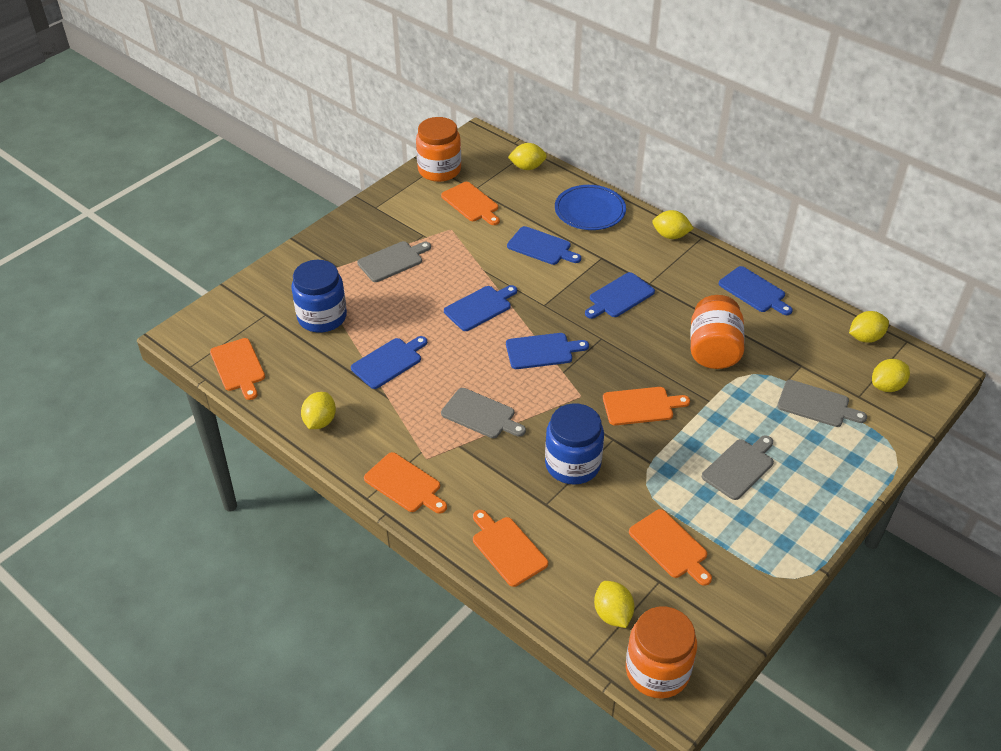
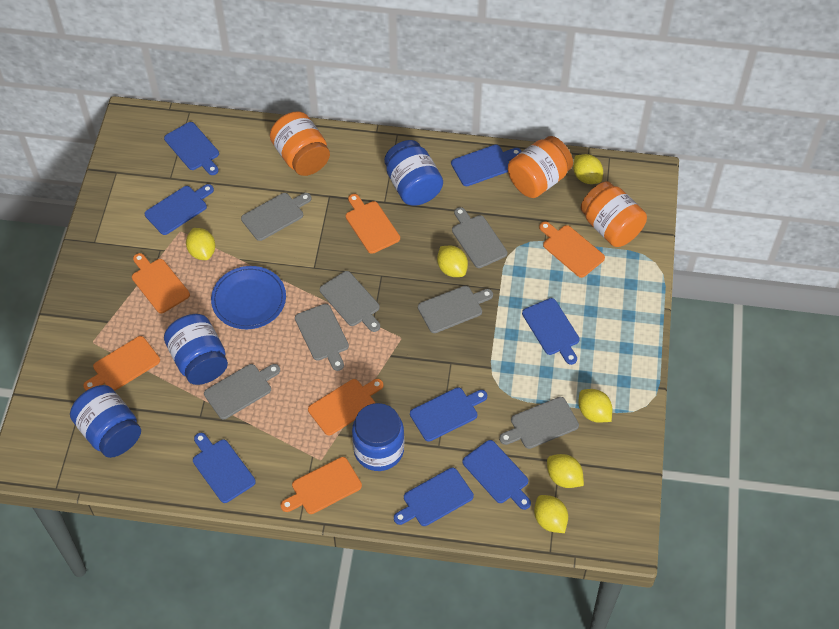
blue cutting board: [351,336,427,389] [444,285,517,331] [506,333,589,369] [507,226,581,265] [585,272,655,319] [719,266,793,315] = 6 -> [145,184,214,235] [164,122,219,175] [193,433,256,503] [394,468,474,526] [410,387,487,442] [451,145,522,186] [462,440,531,510] [522,298,580,365] = 8
blue jar: [291,260,347,333] [545,403,604,485] = 2 -> [70,385,141,458] [164,314,228,385] [352,403,404,471] [384,140,443,206] = 4
grey cutting board: [357,241,431,282] [441,388,526,438] [702,435,774,500] [777,380,867,427] = 4 -> [204,364,280,419] [241,193,311,241] [295,304,349,371] [320,271,380,332] [418,286,493,333] [452,207,507,268] [499,397,579,449] = 7

